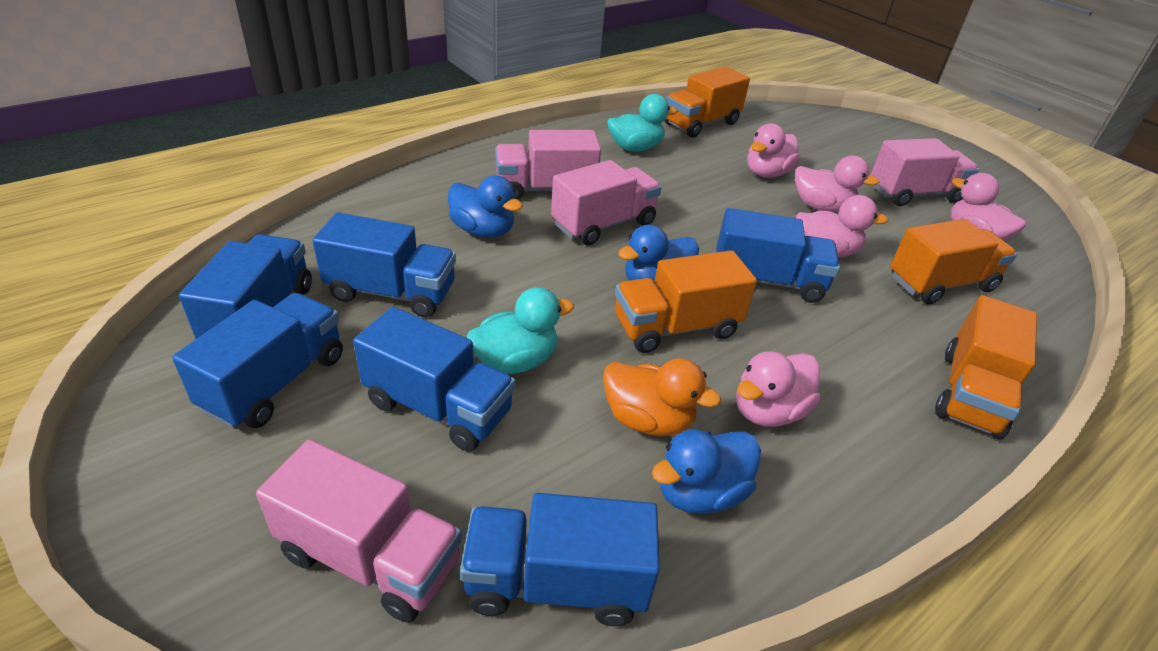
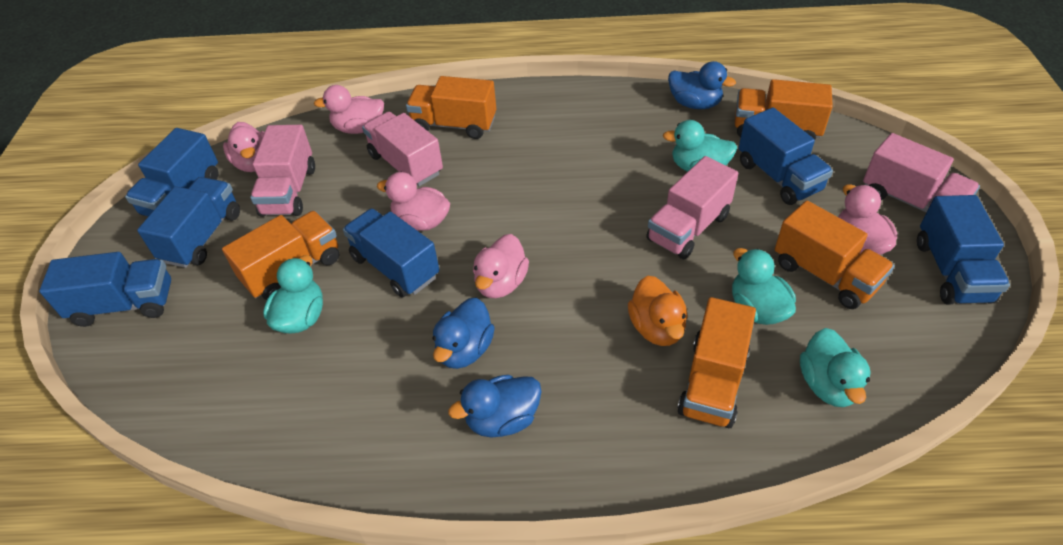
orange truck: [615,250,757,353] [664,66,750,138] [890,219,1017,304] [935,295,1037,440] = 4 -> [222,211,339,300] [406,76,496,139] [677,297,756,428] [735,79,833,139] [775,201,895,309] = 5
turquoise duck: [467,287,574,374] [607,94,678,151] = 2 -> [263,255,323,334] [663,120,737,172] [732,248,796,325] [800,328,871,407] = 4

